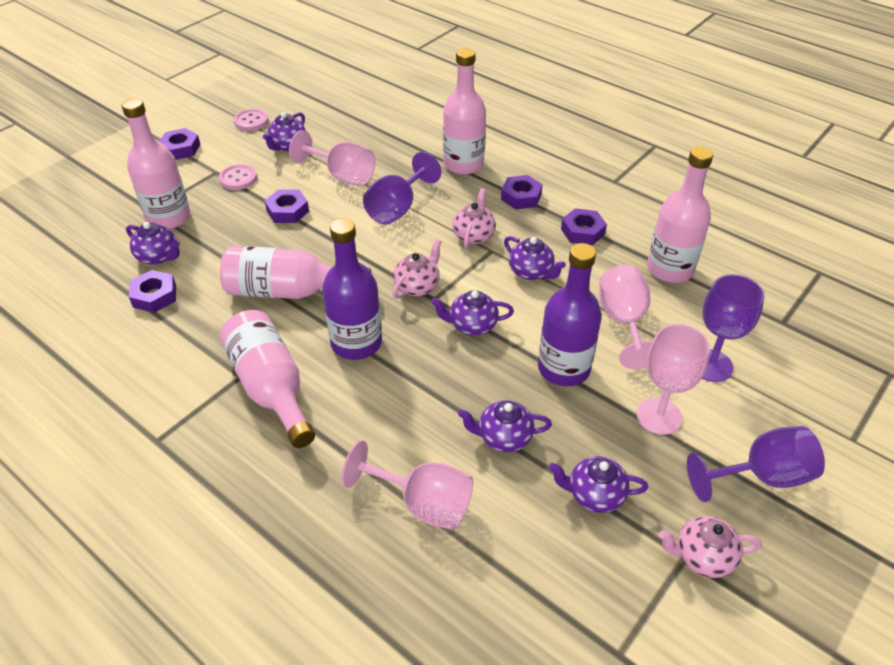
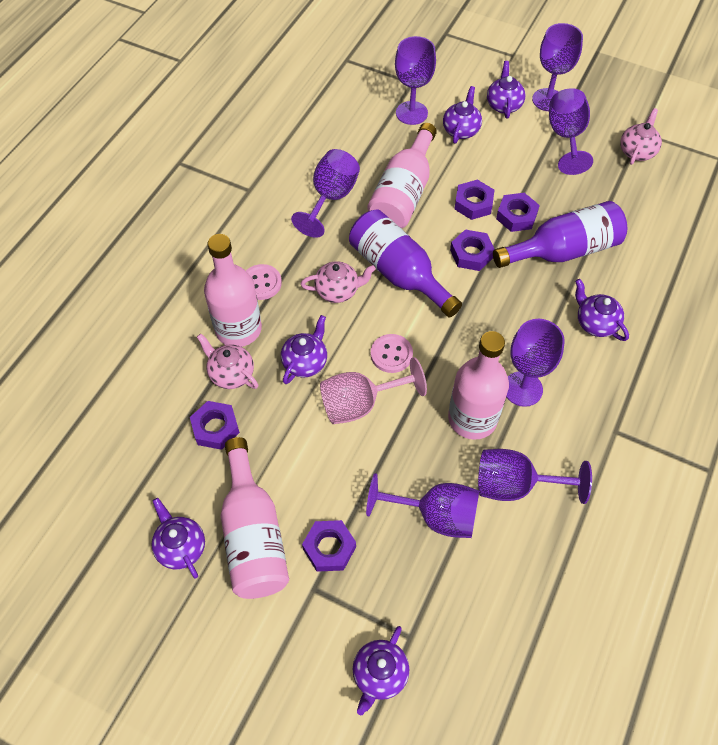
pink bottle: [121,98,190,229] [220,246,372,299] [220,310,315,448] [443,48,486,175] [647,146,713,283] = 5 -> [204,234,262,347] [221,437,289,599] [368,123,437,228] [448,331,509,440] = 4
pink goblet: [289,130,376,186] [342,440,473,530] [599,265,652,369] [636,324,710,435] = 4 -> [320,357,427,424] = 1
purple goblet: [363,152,441,225] [687,426,825,502] [702,274,765,382] = 3 -> [291,149,360,238] [366,473,479,538] [395,36,436,125] [478,449,592,504] [506,319,564,407] [532,23,583,111] [549,88,593,175] = 7

